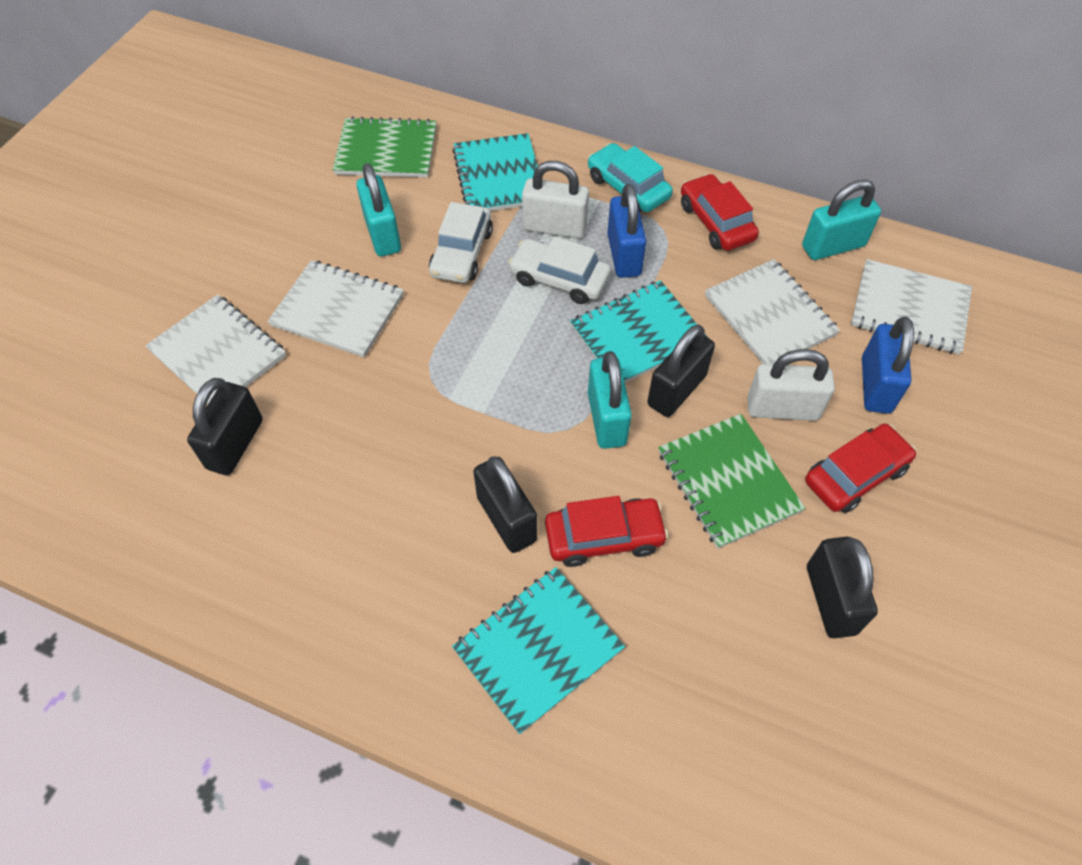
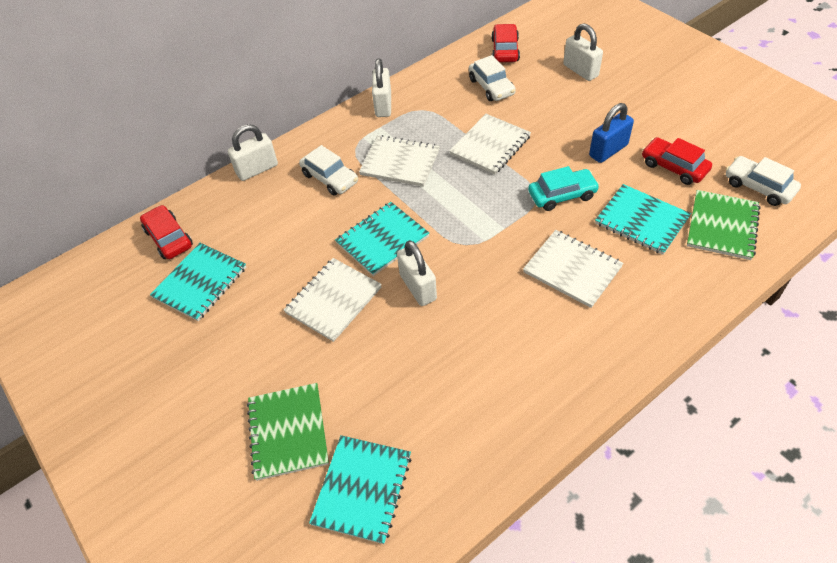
black padlock: [187,378,263,475] [473,456,537,553] [647,324,715,417] [807,537,878,638] = 4 -> none = 0
blue padlock: [607,184,646,278] [862,317,914,414] = 2 -> [589,103,634,163] = 1
turquoise notebook: [452,133,538,211] [452,567,625,734] [570,280,708,383] = 3 -> [150,243,246,321] [309,435,412,544] [335,202,429,276] [595,184,691,255] = 4
turquoise padlock: [356,163,401,257] [588,351,632,449] [802,180,881,260] = 3 -> none = 0
white car: [429,202,493,283] [508,237,611,304] = 2 -> [299,145,358,196] [469,55,516,101] [726,156,801,206] = 3
white padlock: [522,161,589,239] [747,349,835,421] = 2 -> [228,124,278,181] [372,58,391,117] [397,240,437,306] [563,23,603,81] = 4

